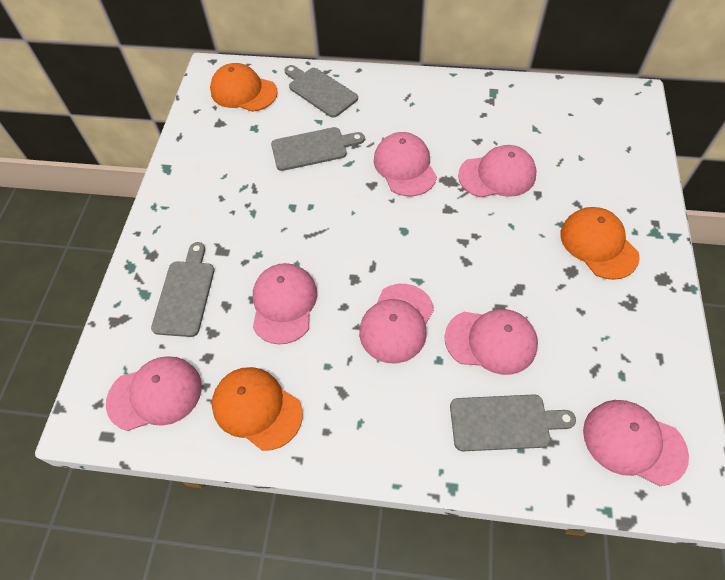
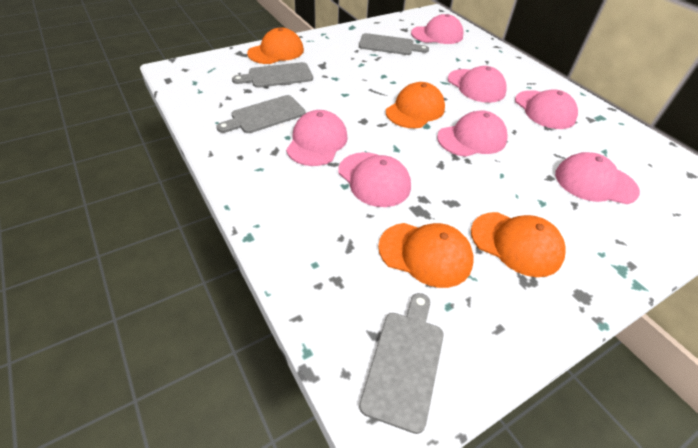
orange cap: [210,63,278,112] [212,367,303,451] [560,207,640,280] = 3 -> [247,28,304,64] [378,223,474,288] [386,82,445,128] [471,212,566,277] = 4

